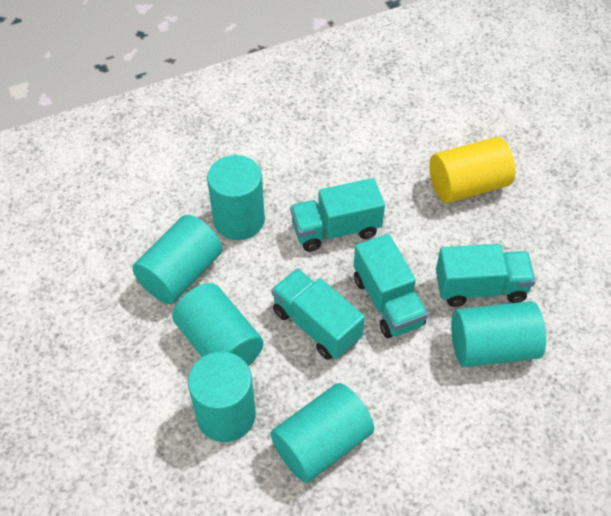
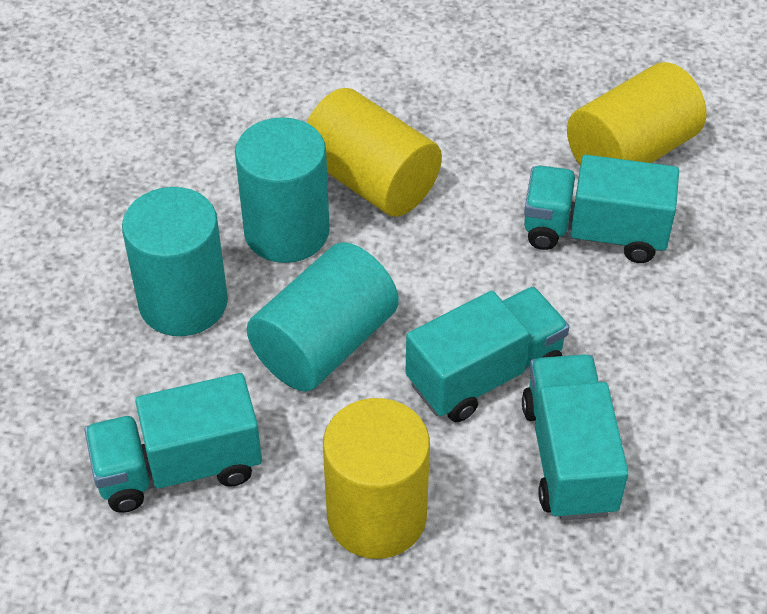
turquoise cylinder: [132,215,222,304] [172,283,264,366] [188,351,256,442] [207,155,265,240] [271,383,374,483] [451,301,546,367] = 6 -> [122,187,228,336] [235,117,330,263] [247,242,399,392] = 3
yellow cylinder: [429,137,515,203] = 1 -> [306,88,442,217] [323,398,430,559] [567,62,706,165] = 3

